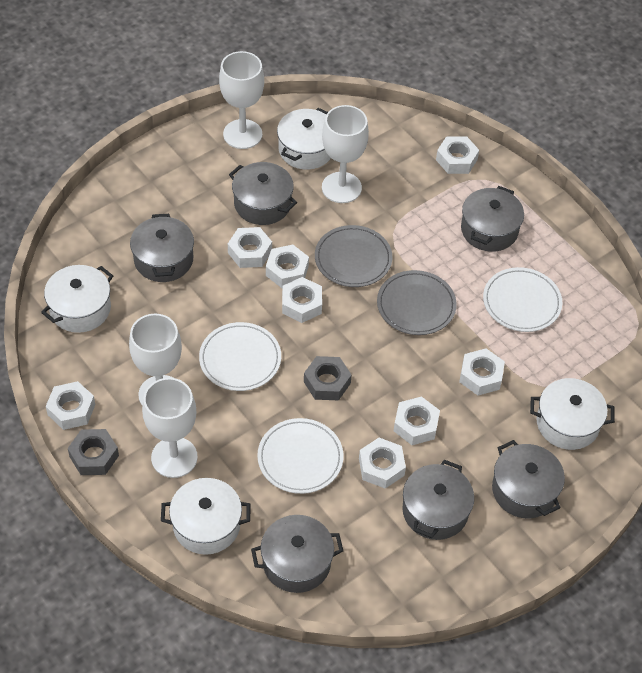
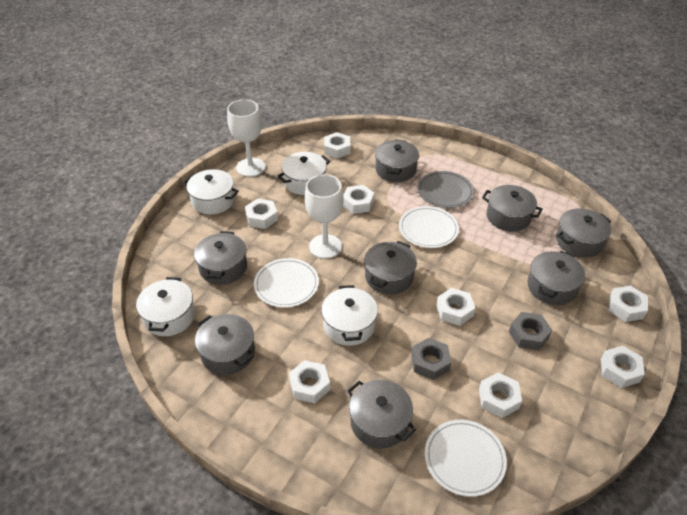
grey plate: [315,225,392,287] [377,270,457,335] = 2 -> [418,171,474,208] = 1
grey pot: [130,214,194,282] [229,162,297,225] [251,515,343,593] [402,460,474,540] [461,186,524,252] [492,440,565,518] = 6 -> [194,231,247,285] [195,314,255,375] [347,380,416,448] [364,241,417,295] [375,139,419,182] [482,185,543,232] [527,251,585,305] [556,208,611,258] = 8
white goblet: [129,314,182,405] [142,378,198,478] [219,51,264,149] [322,105,369,203] = 4 -> [227,99,265,177] [305,175,344,259] = 2

